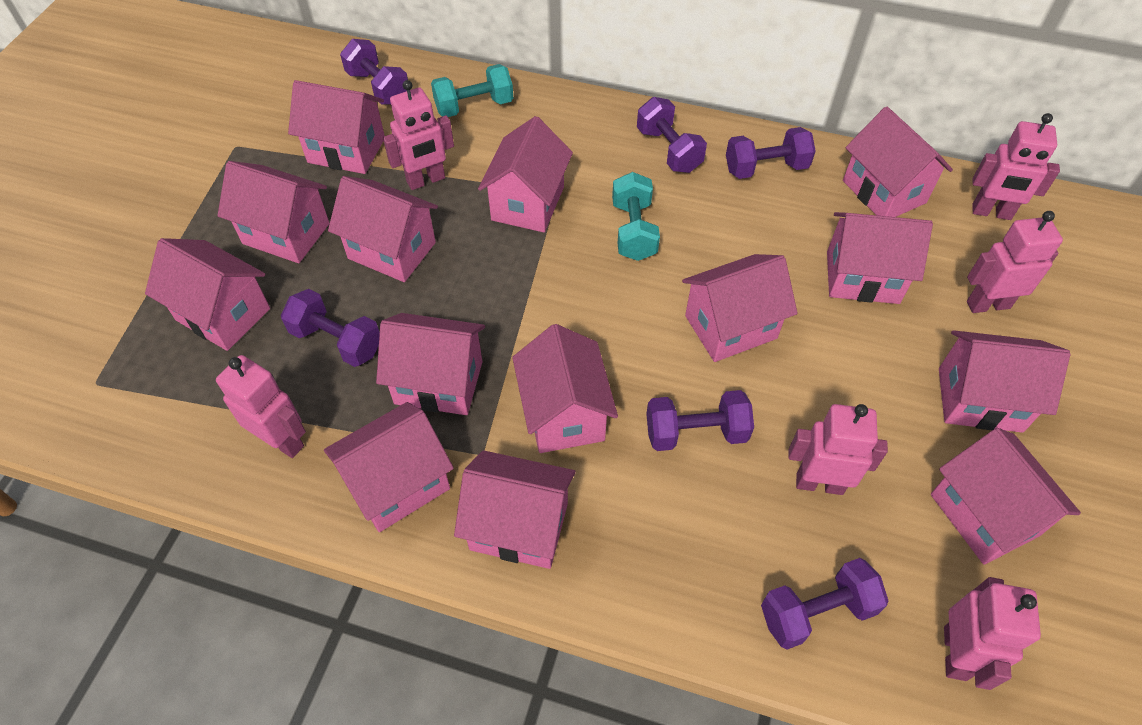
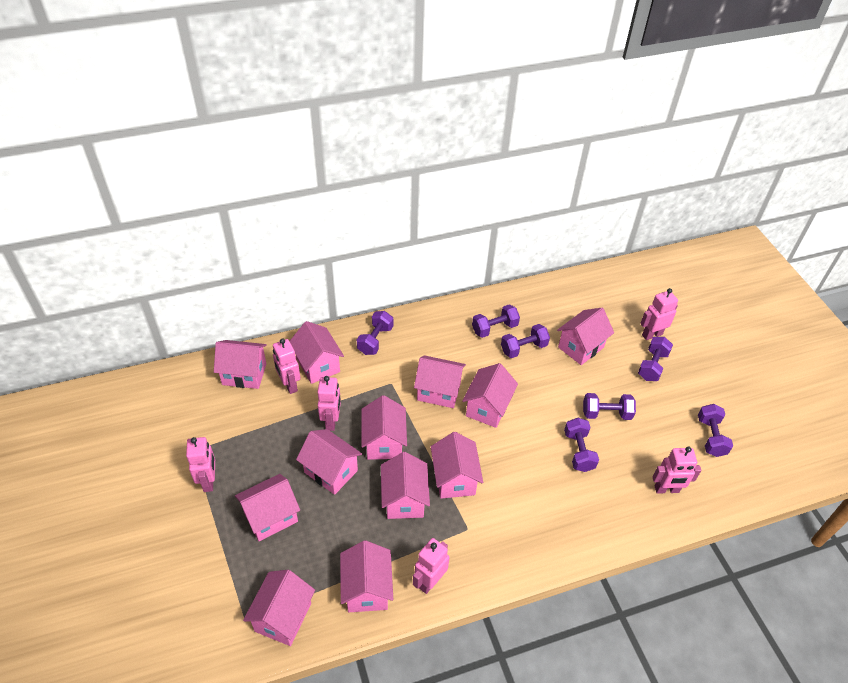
pink house: [145,238,270,351] [218,161,330,263] [288,80,385,174] [324,402,454,532] [328,176,438,282] [376,313,485,415] [454,450,576,569] [478,116,573,232] [512,324,618,453] [682,254,798,362] [827,212,933,304] [843,106,953,217] [931,428,1081,564] [939,330,1070,433] = 14 -> [214,340,267,389] [235,474,300,541] [243,570,315,646] [290,321,344,384] [296,429,362,495] [340,540,393,612] [361,395,407,460] [381,452,430,519] [414,355,466,408] [431,432,483,499] [462,363,518,428] [557,308,614,365] = 12
purple dumbbell: [281,289,380,367] [340,39,408,105] [637,97,707,173] [646,390,754,451] [726,127,816,179] [761,558,888,649] = 6 -> [357,311,393,355] [472,304,520,338] [501,324,550,358] [564,418,599,472] [583,393,636,420] [638,337,673,381] [698,404,733,457] = 7
turquoise dumbbell: [431,64,513,117] [612,172,660,261] = 2 -> none = 0

